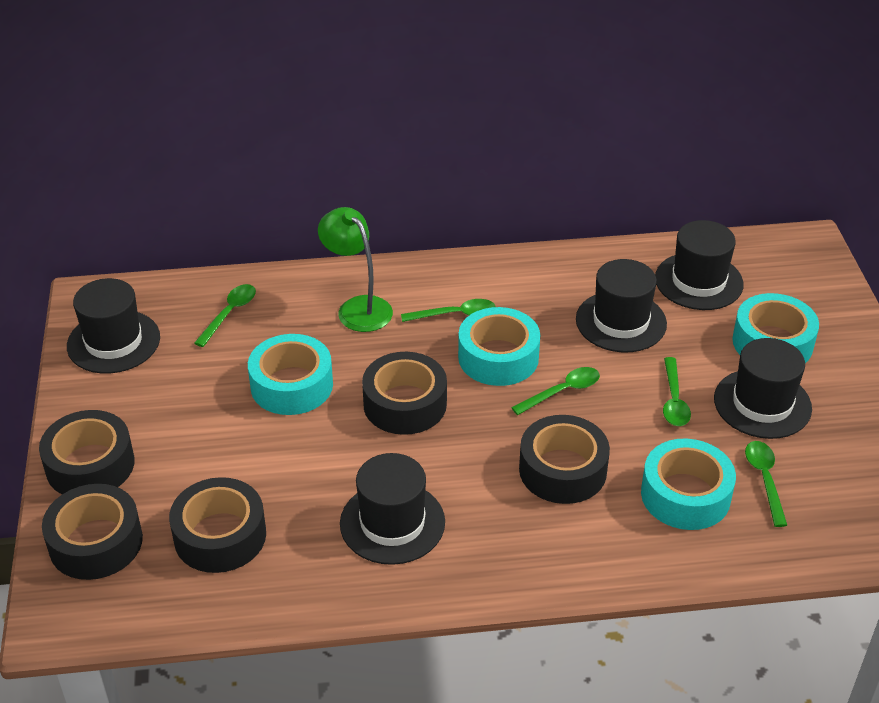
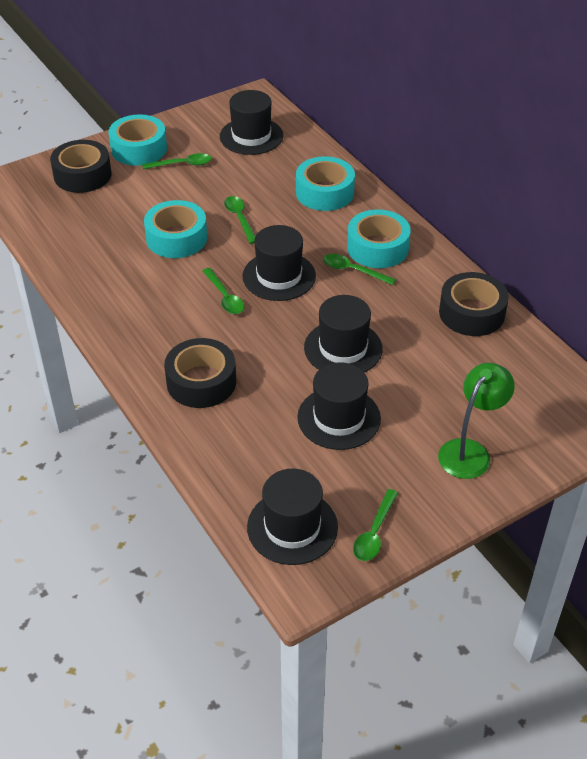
black tape: [39,410,135,494] [42,484,143,580] [169,477,266,573] [362,352,447,435] [519,415,610,504] = 5 -> [50,140,112,193] [164,338,236,408] [439,272,509,336] = 3

